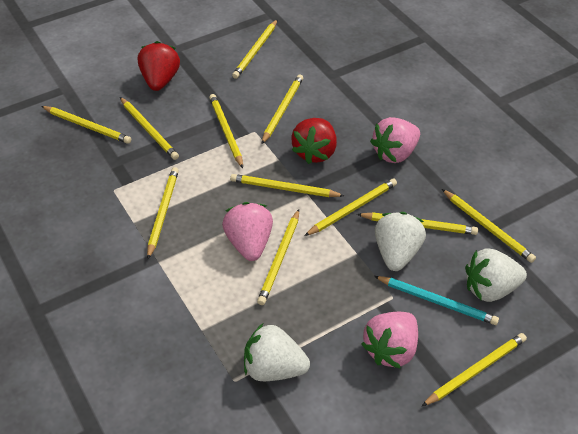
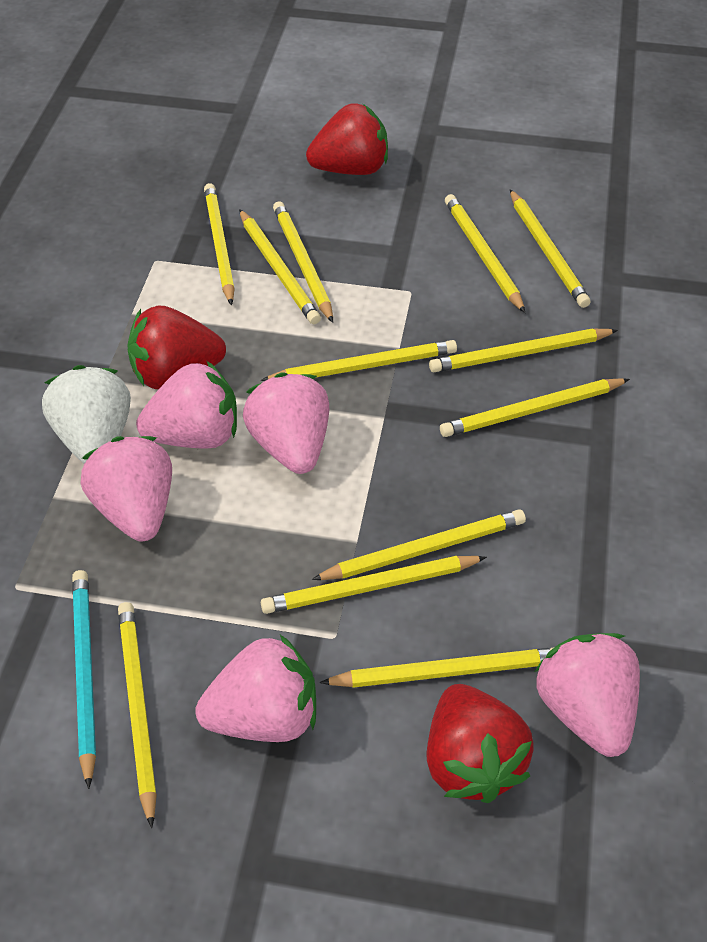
pink strawberry: [222,202,273,261] [361,312,418,369] [370,117,420,163] = 3 -> [80,436,172,542] [136,361,237,449] [195,635,316,742] [243,372,329,474] [535,633,640,757] = 5
red strawberry: [138,41,180,91] [291,118,337,164] = 2 -> [127,306,226,389] [306,103,388,175] [426,684,534,803] = 3
white strawberry: [244,324,310,381] [375,212,426,271] [465,248,527,302] = 3 -> [42,365,131,464] = 1

